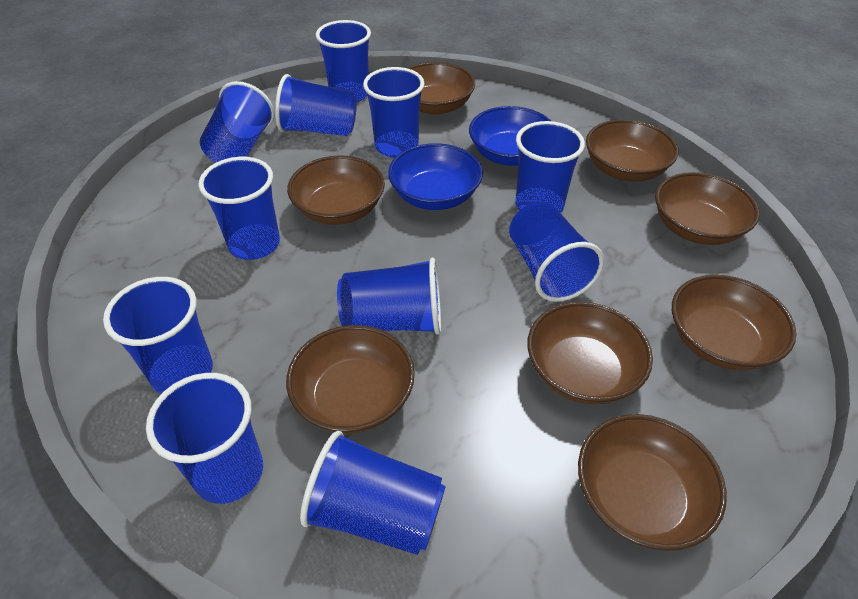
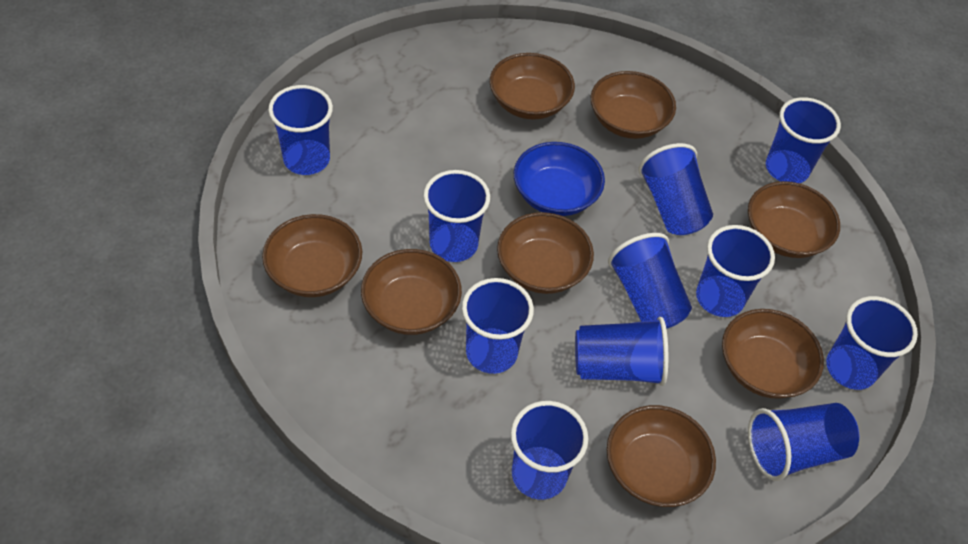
blue bowl: [388,143,483,210] [469,106,551,166] = 2 -> [514,142,605,216] = 1

